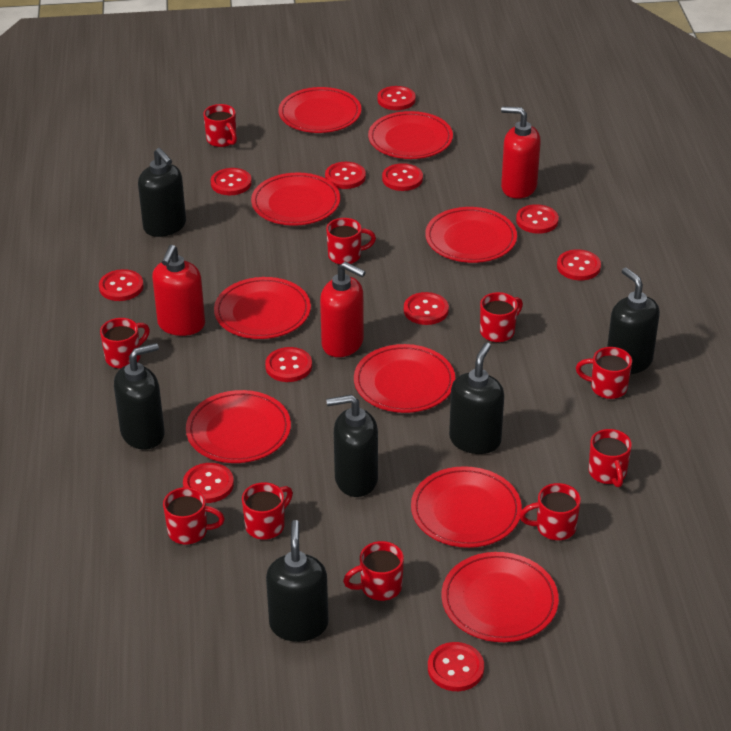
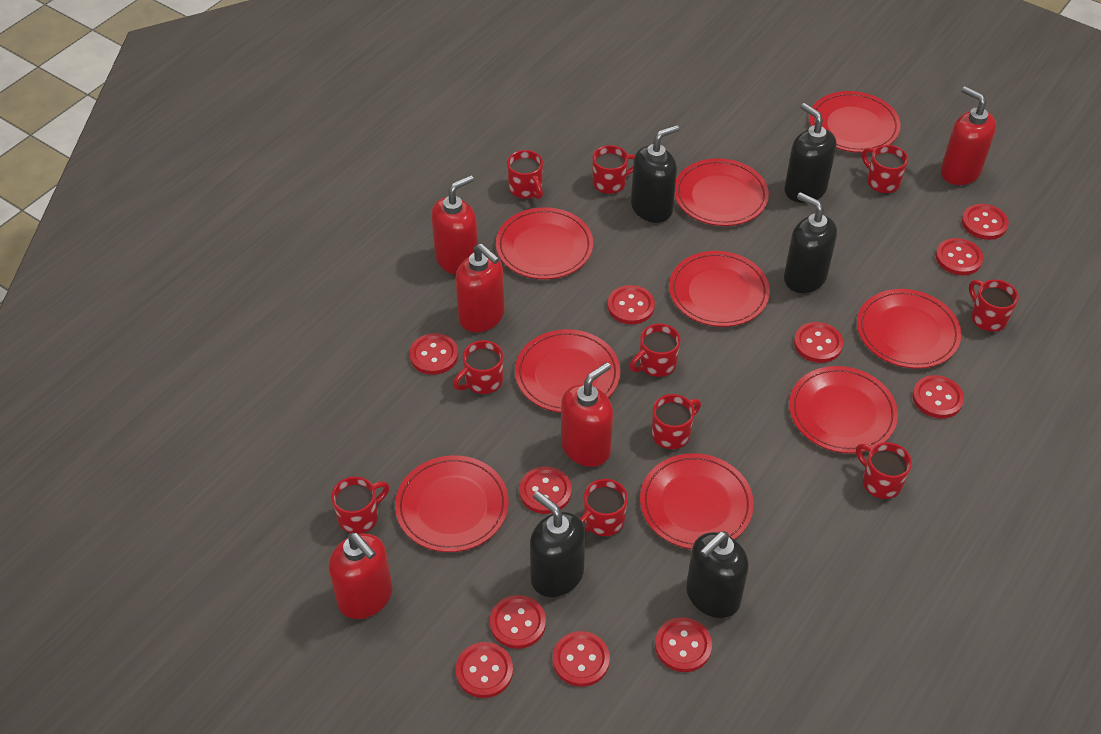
black soap dispenser: [114,343,165,450] [138,148,186,237] [266,520,328,642] [326,395,378,497] [449,342,504,454] [607,267,660,374] = 6 -> [530,491,585,597] [631,125,679,223] [686,531,749,618] [784,103,837,203] [784,192,837,293] = 5
red soap dispenser: [152,245,205,336] [320,262,366,357] [501,106,541,199] = 3 -> [329,533,392,619] [431,175,478,275] [455,244,505,332] [561,362,613,467] [941,86,996,185] = 5

